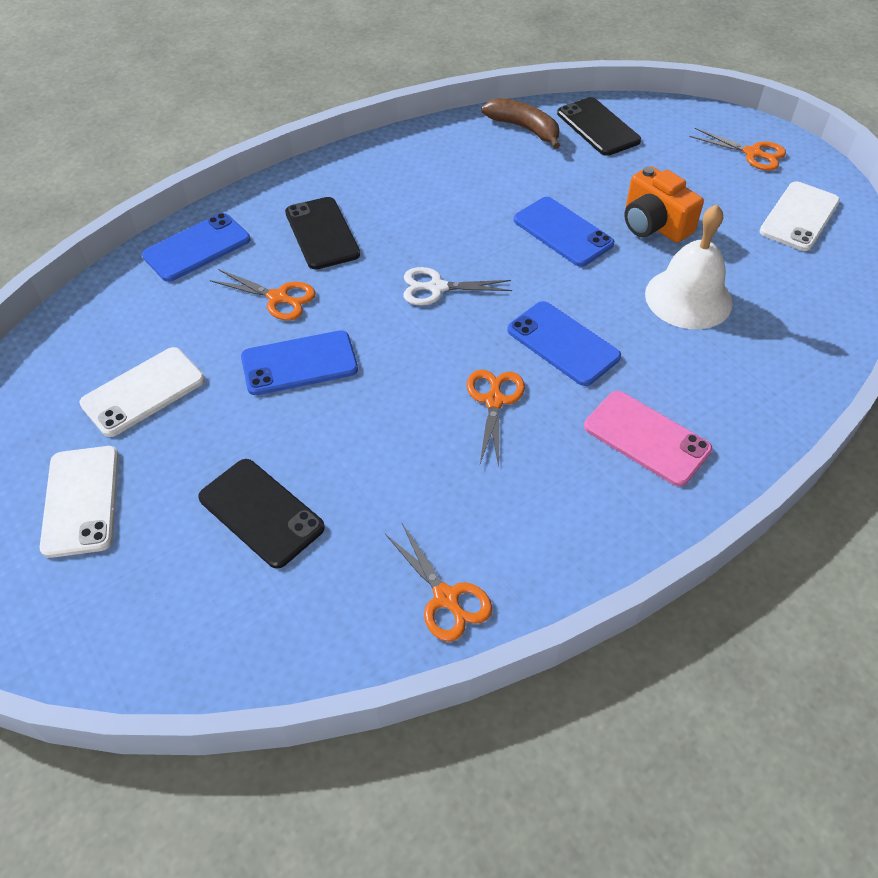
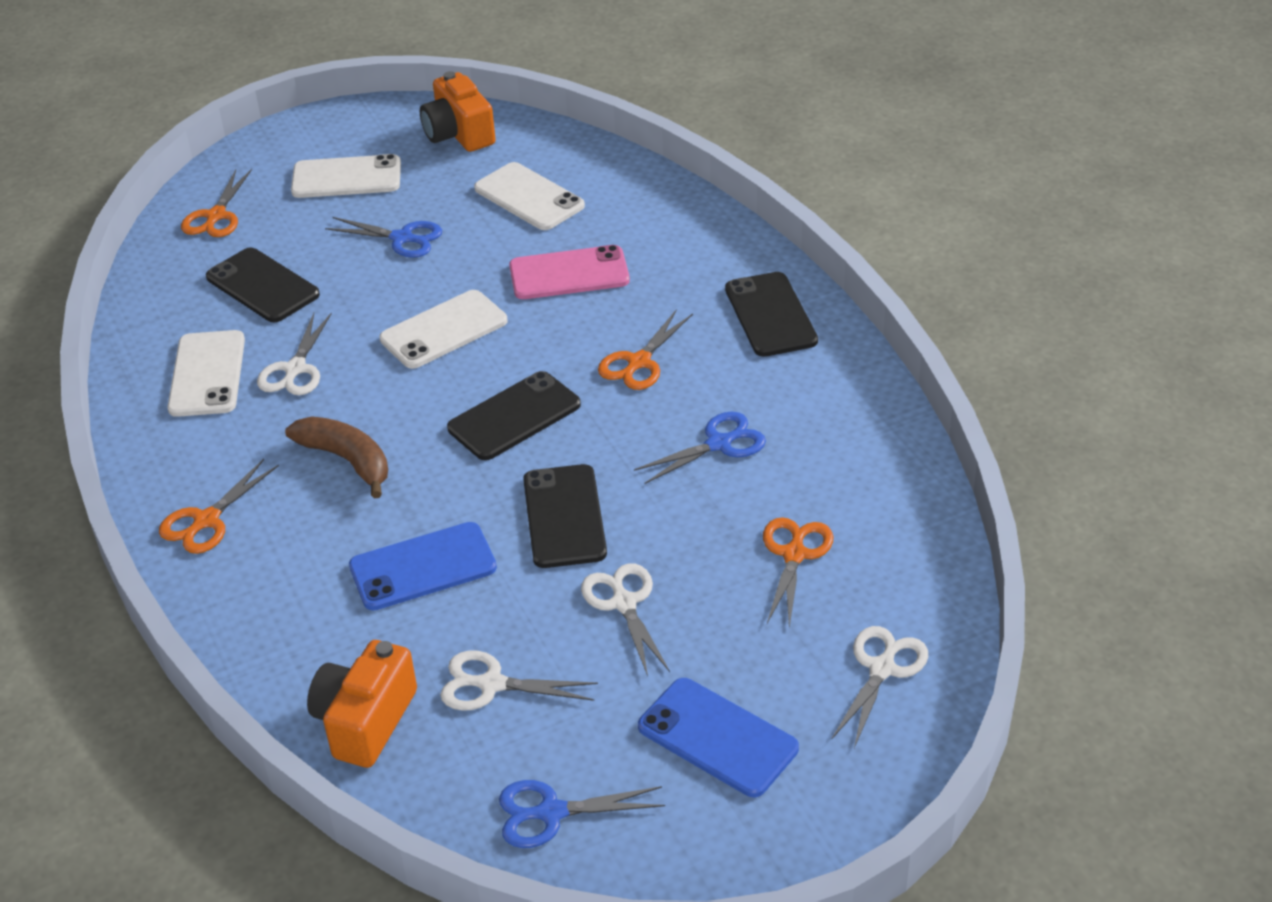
black phone: [198,459,325,569] [285,197,360,270] [557,97,641,156] = 3 -> [206,248,320,322] [447,371,581,460] [523,464,607,568] [725,272,818,357] = 4
blue phone: [142,213,250,282] [241,330,358,395] [507,301,621,386] [514,197,614,267] = 4 -> [349,522,497,611] [638,678,799,797] = 2
blue scissors: none = 0 -> [325,217,442,258] [499,780,665,848] [634,412,766,484] = 3
orange camera: [624,166,704,243] = 1 -> [307,640,417,768] [420,71,496,152] = 2
white bell: [645,204,733,329] = 1 -> none = 0
white phone: [40,446,119,558] [79,347,205,437] [760,181,840,251] = 3 -> [167,330,245,417] [291,154,401,198] [379,290,507,369] [474,162,585,230] = 4
white scissors: [403,267,512,305] = 1 -> [257,312,332,395] [440,651,598,711] [581,563,670,676] [831,626,928,748] = 4

